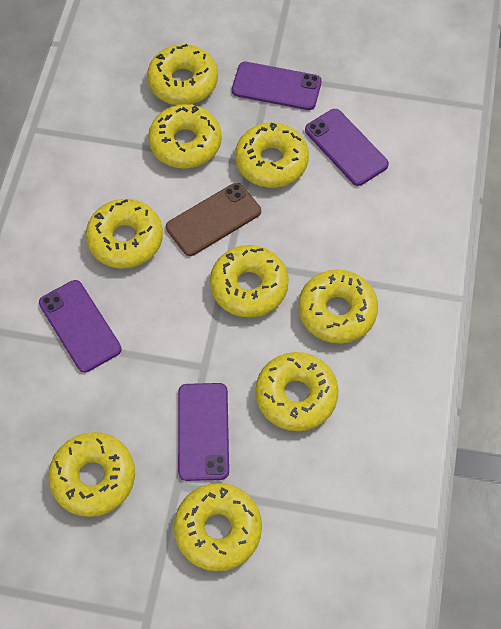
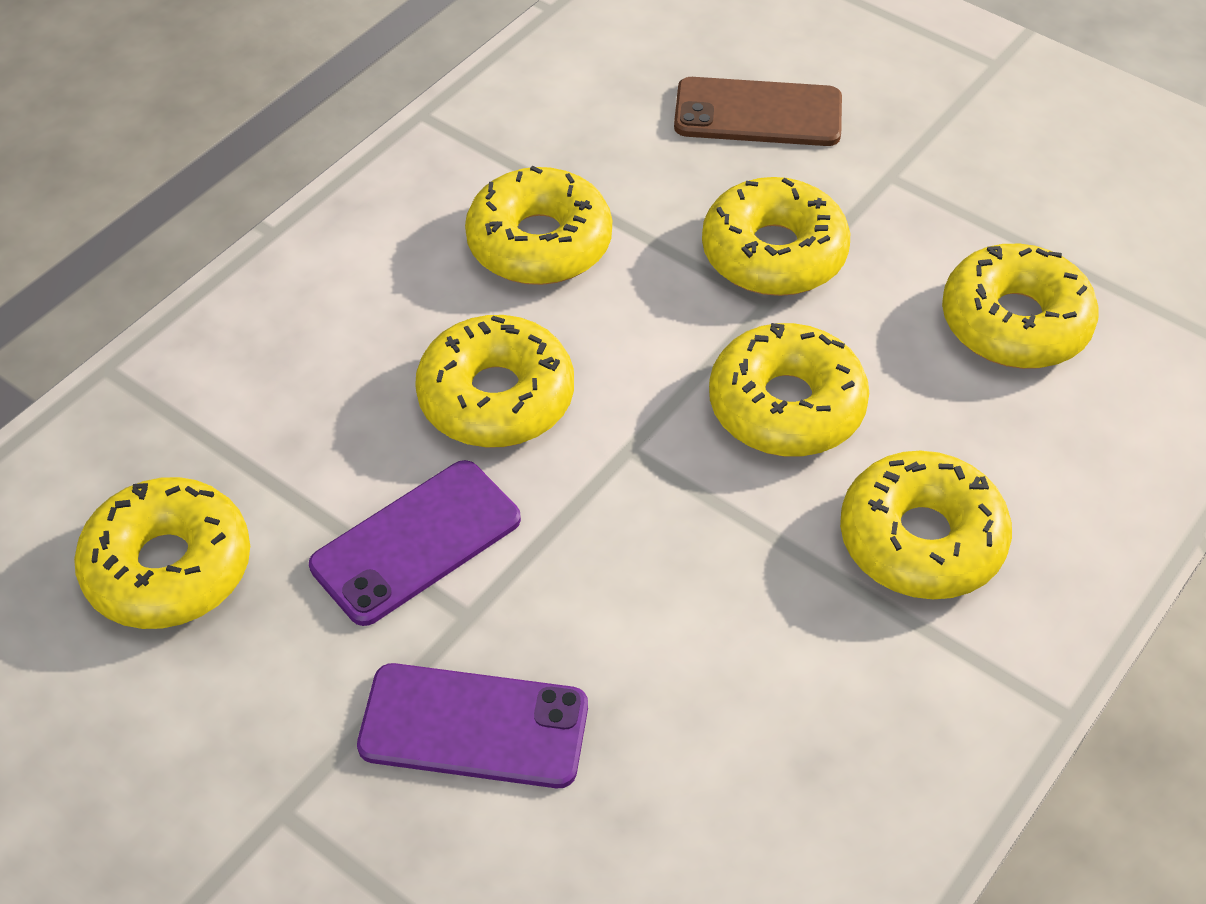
purple phone: [39,280,122,373] [178,383,229,481] [232,62,322,110] [305,109,389,186] = 4 -> [309,460,521,626] [357,663,588,788] = 2
yellow donut: [48,432,135,517] [86,199,163,268] [147,44,218,105] [148,104,222,169] [174,483,262,571] [210,245,289,318] [235,123,309,188] [255,352,338,431] [298,269,378,344] = 9 -> [74,477,250,629] [415,315,574,448] [465,166,612,285] [702,177,850,296] [709,323,869,457] [840,451,1012,599] [942,244,1099,369] = 7

